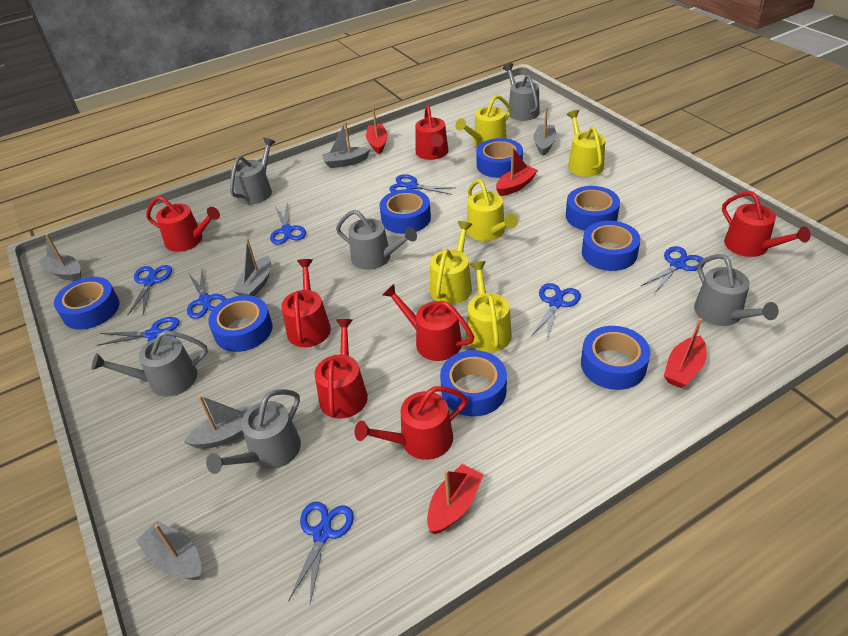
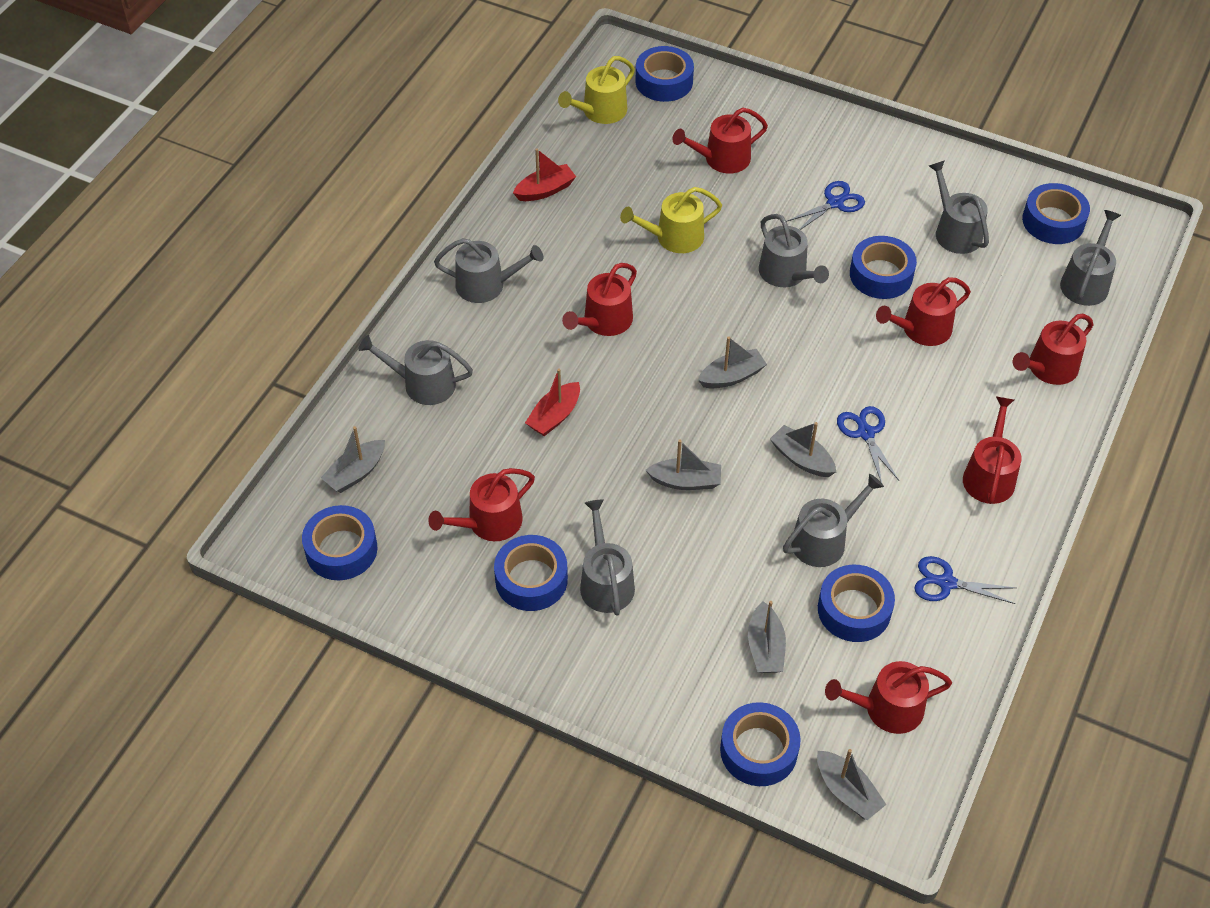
blue scissors: [97,317,180,346] [128,265,172,315] [187,270,227,319] [270,204,306,245] [288,502,354,603] [390,174,455,195] [531,283,581,341] [641,246,704,294] = 8 -> [787,181,865,230] [837,406,899,483] [914,556,1016,604] = 3
blue tape: [54,277,120,330] [208,295,272,352] [380,189,431,234] [440,350,507,417] [476,138,523,178] [566,186,620,231] [581,326,650,390] [582,221,640,271] = 8 -> [302,505,377,580] [494,535,568,611] [636,46,694,102] [720,702,801,786] [818,565,895,642] [850,236,917,299] [1022,183,1090,244] = 7
grey watering can: [92,330,208,397] [206,389,301,474] [230,138,275,205] [336,210,417,270] [503,63,540,121] [694,254,779,326] = 6 -> [358,335,473,405] [434,238,543,303] [580,500,635,616] [759,214,829,287] [783,474,884,567] [929,160,989,254] [1060,210,1121,306] = 7
red boat: [366,107,388,154] [427,464,484,534] [496,147,538,196] [664,318,707,388] = 4 -> [513,148,576,201] [525,368,580,436] = 2
yellow watering can: [430,221,472,304] [455,95,511,146] [466,179,518,241] [466,261,512,352] [567,110,605,177] = 5 -> [558,56,635,124] [620,187,722,253] = 2

